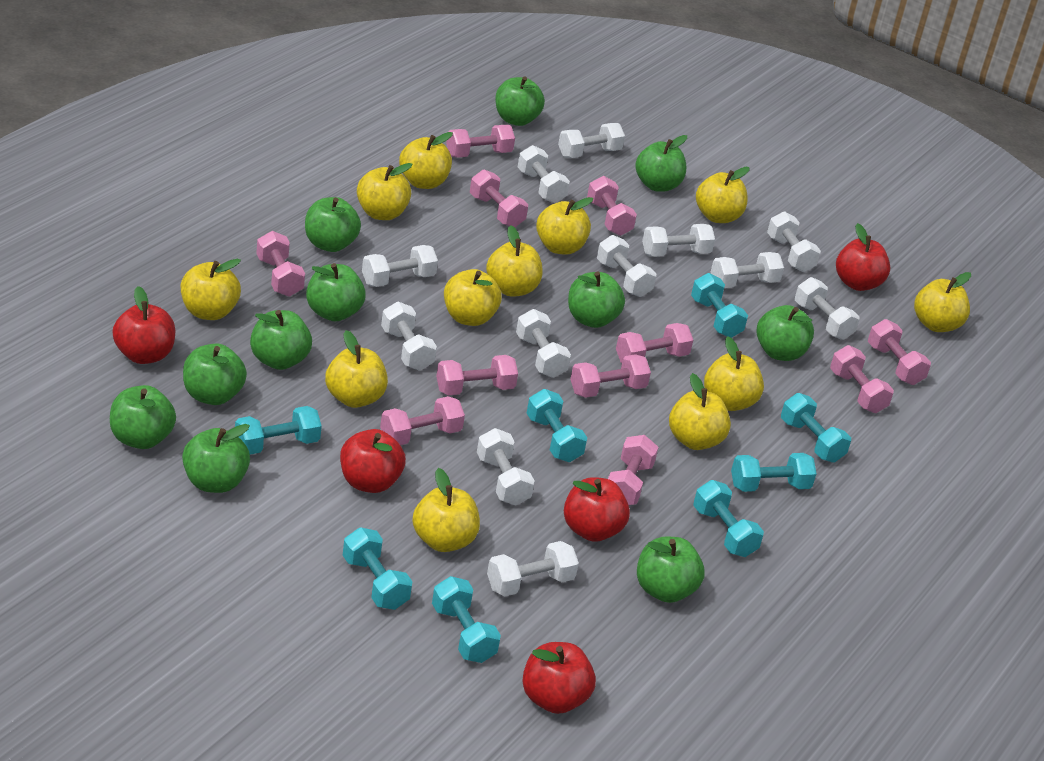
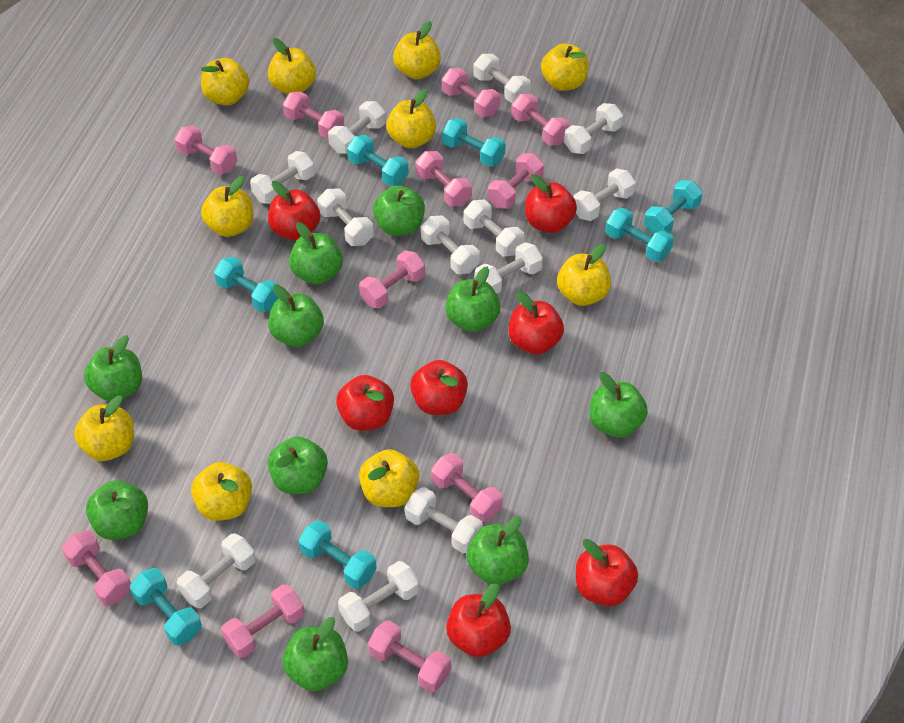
green apple: [110,385,176,449] [182,424,250,493] [183,343,247,405] [250,310,312,370] [305,197,361,252] [306,263,366,321] [495,76,545,126] [568,272,625,328] [635,135,687,192] [637,537,705,603] [757,305,814,361] = 11 -> [84,335,142,401] [86,480,148,540] [268,284,324,347] [268,436,328,494] [282,617,348,691] [289,222,343,285] [373,185,425,236] [445,267,501,332] [466,516,529,585] [590,372,648,438] = 10
red apple: [112,286,175,364] [340,429,406,493] [522,642,596,714] [564,477,630,542] [836,223,890,291] = 5 -> [268,181,320,240] [336,375,394,431] [410,360,468,415] [446,584,511,658] [509,291,564,354] [525,174,577,233] [576,539,638,606] = 7
turquoise dumbbell: [235,406,322,454] [343,527,413,610] [432,576,501,663] [527,389,587,462] [691,273,748,338] [693,480,764,557] [731,453,816,492] [781,393,851,463] = 8 -> [130,568,202,646] [214,256,279,313] [298,520,377,589] [347,135,409,186] [442,118,506,167] [605,208,674,262] [644,180,703,235] = 7
yellow apple: [181,259,241,320] [325,330,388,408] [357,163,412,220] [399,132,453,189] [412,468,480,552] [444,269,502,326] [486,225,542,297] [536,197,593,255] [669,373,731,450] [696,167,749,223] [704,336,764,411] [914,272,971,332] = 12 -> [74,395,134,461] [191,462,252,521] [201,58,249,105] [201,176,253,237] [268,38,316,94] [359,449,419,507] [386,89,436,149] [393,21,441,79] [541,44,589,91] [557,244,611,306] = 10

